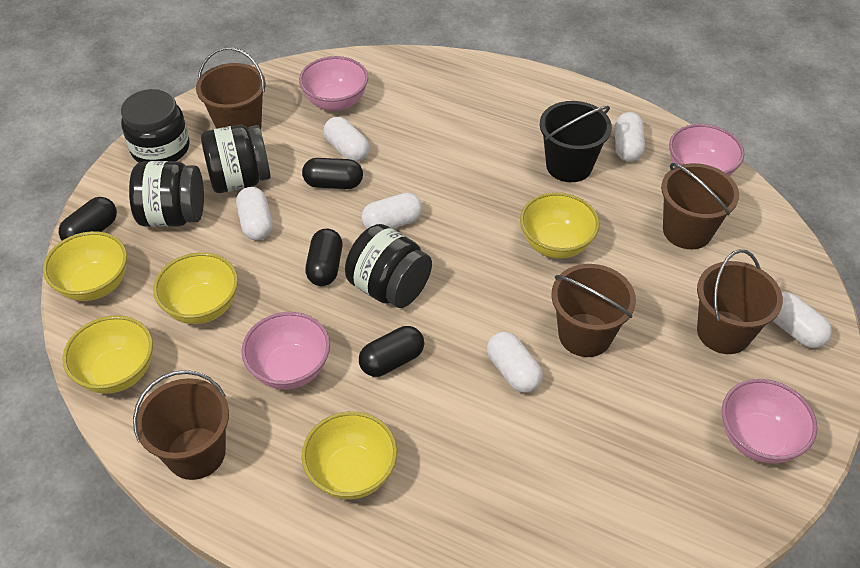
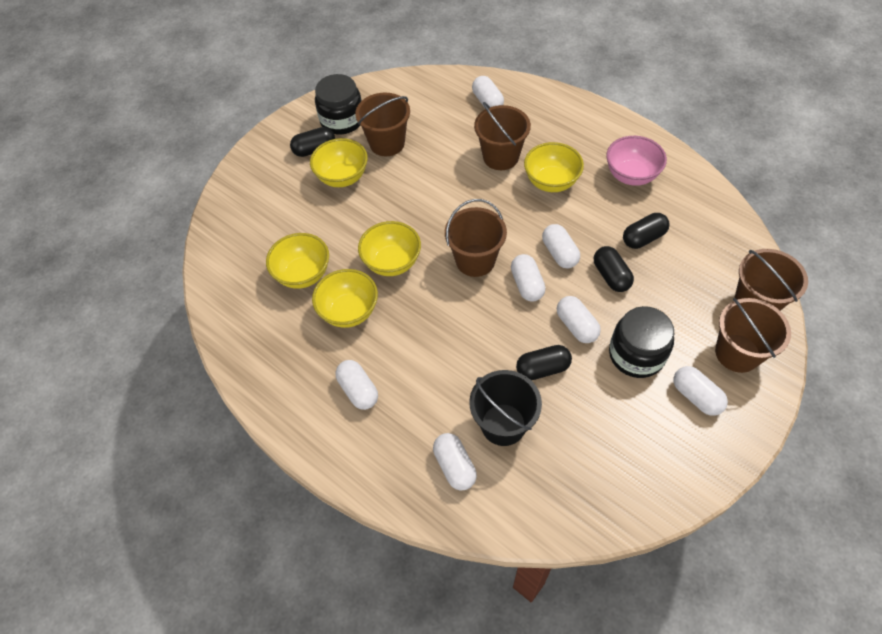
black jar: [121,89,190,163] [129,161,204,227] [201,125,271,193] [345,224,432,308] = 4 -> [315,74,362,134] [609,306,674,378] = 2
pink bowl: [241,312,330,390] [299,56,368,111] [669,124,745,176] [722,379,817,463] = 4 -> [606,136,667,186] = 1
white capsule: [236,187,273,240] [323,117,369,162] [361,193,422,229] [487,332,543,393] [615,112,645,162] [773,292,832,348] = 6 -> [335,360,378,410] [433,433,477,490] [472,76,504,108] [511,254,545,302] [542,224,580,268] [557,296,601,343] [673,366,728,416] = 7

